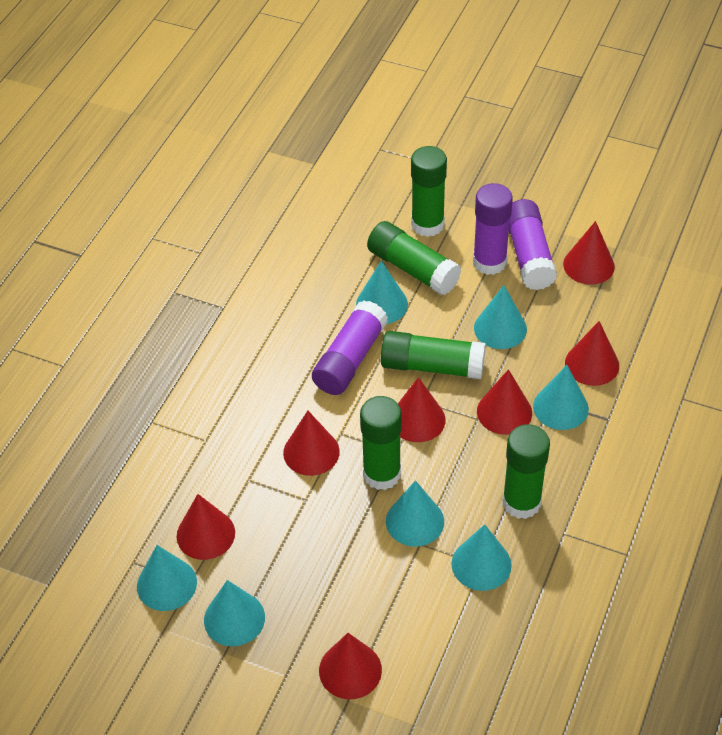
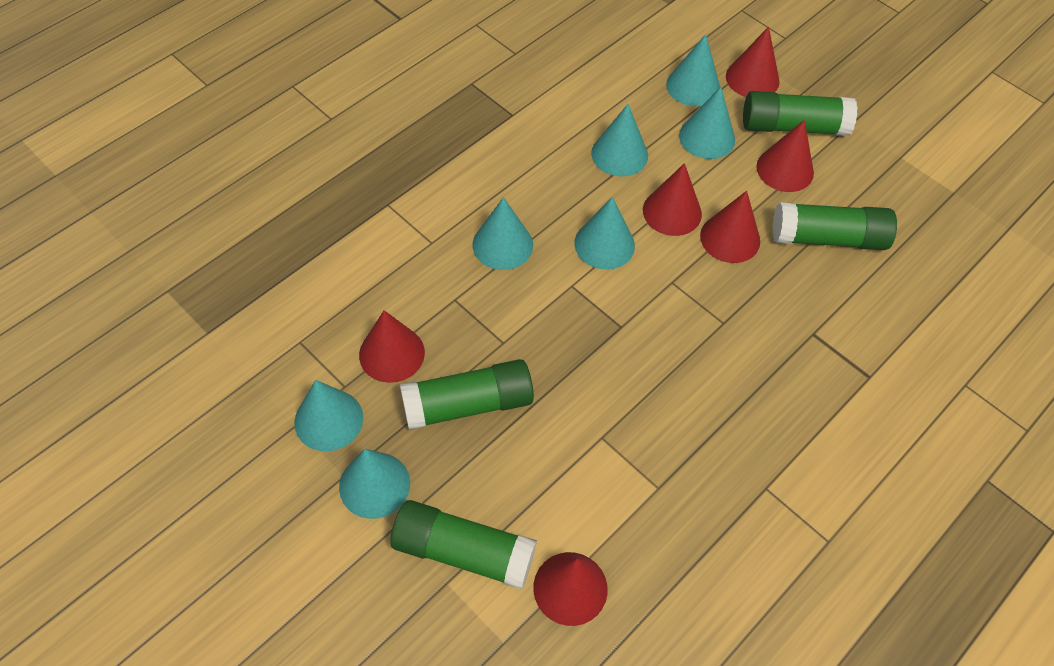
green glue stick: [360,396,402,490] [367,221,461,295] [381,331,486,379] [411,146,447,237] [503,424,550,519] = 5 -> [391,500,537,590] [400,359,534,430] [743,91,858,136] [772,202,897,250] = 4
purple glue stick: [312,300,388,395] [473,183,513,275] [509,199,557,290] = 3 -> none = 0
red cone: [177,494,235,560] [283,411,340,476] [319,633,382,699] [398,377,446,442] [477,369,532,435] [563,221,615,285] [565,321,619,386] = 7 -> [359,310,425,383] [533,552,608,626] [643,163,702,236] [700,191,760,263] [726,27,780,97] [756,120,814,192] = 6

